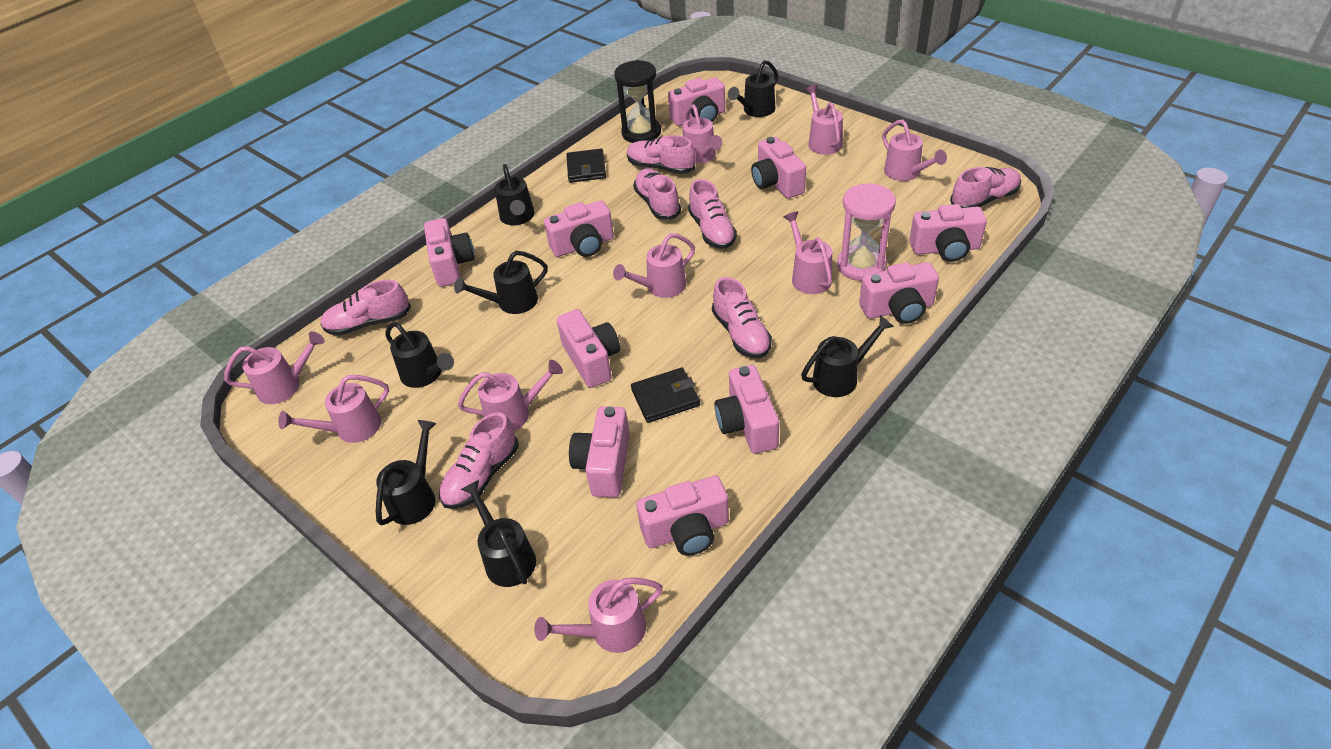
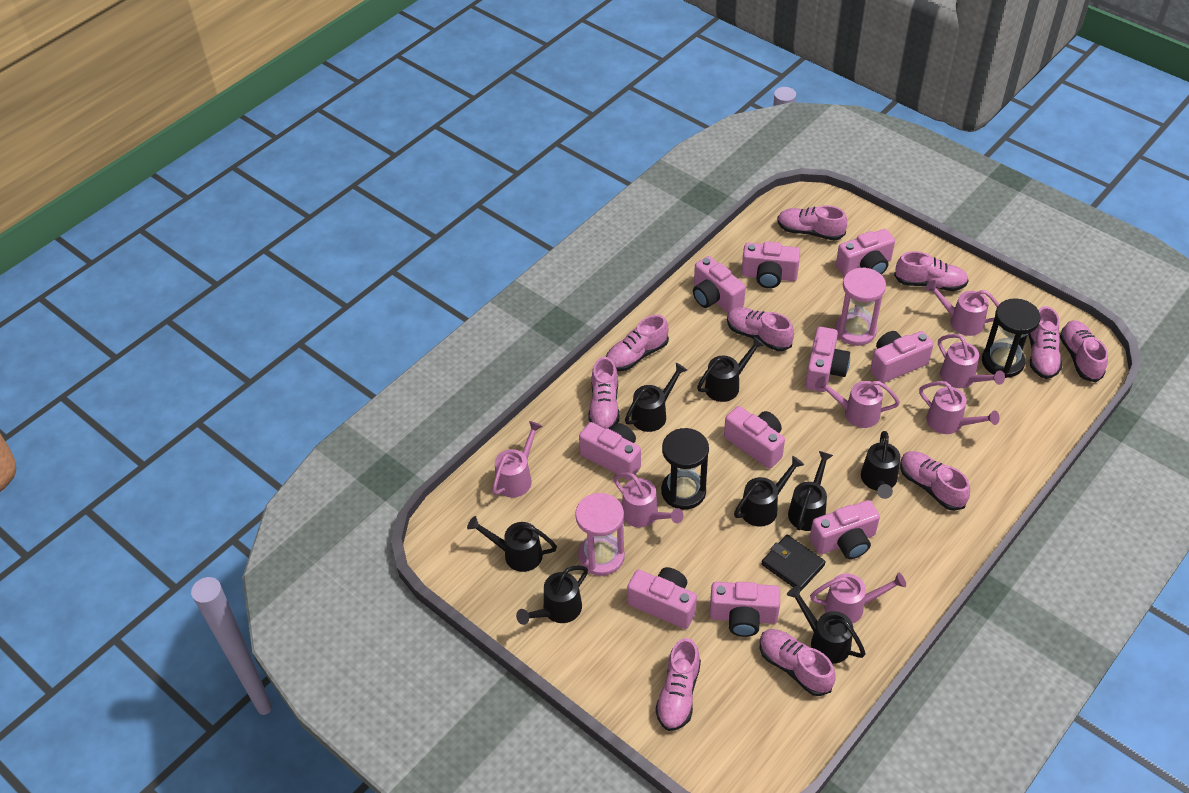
black hourglass: [614,60,661,143] = 1 -> [661,428,709,510] [982,298,1040,378] = 2
black wallet: [566,149,606,183] [631,368,700,423] = 2 -> [761,535,826,592] = 1
black watering can: [376,420,437,525] [385,322,454,388] [454,251,548,314] [461,480,536,587] [495,164,535,225] [728,60,778,117] [801,315,894,397] = 7 -> [467,516,557,572] [516,566,588,625] [625,363,687,432] [697,337,764,402] [734,456,804,527] [787,586,866,664] [788,451,833,531] [861,431,900,499] = 8
pink hourglass: [837,183,896,281] = 1 -> [575,493,625,576] [835,267,886,346] = 2
pink shoe: [320,280,411,336] [439,412,519,509] [627,135,696,174] [633,169,681,220] [688,179,737,249] [712,277,772,358] [950,167,1021,208] = 7 -> [588,357,620,429] [606,315,669,371] [655,638,701,731] [727,307,794,351] [760,629,835,696] [777,205,847,241] [894,251,969,291] [900,451,970,511] [1028,306,1062,379] [1060,321,1108,382] = 10
pink watering can: [224,331,325,404] [278,375,389,443] [458,360,563,431] [534,577,663,653] [613,233,695,298] [683,104,722,164] [783,211,832,294] [805,85,843,155] [882,120,947,181] = 9 -> [492,421,542,498] [613,473,683,527] [810,573,906,624] [815,376,900,428] [919,381,999,434] [925,280,999,336] [938,334,1005,388] = 7

